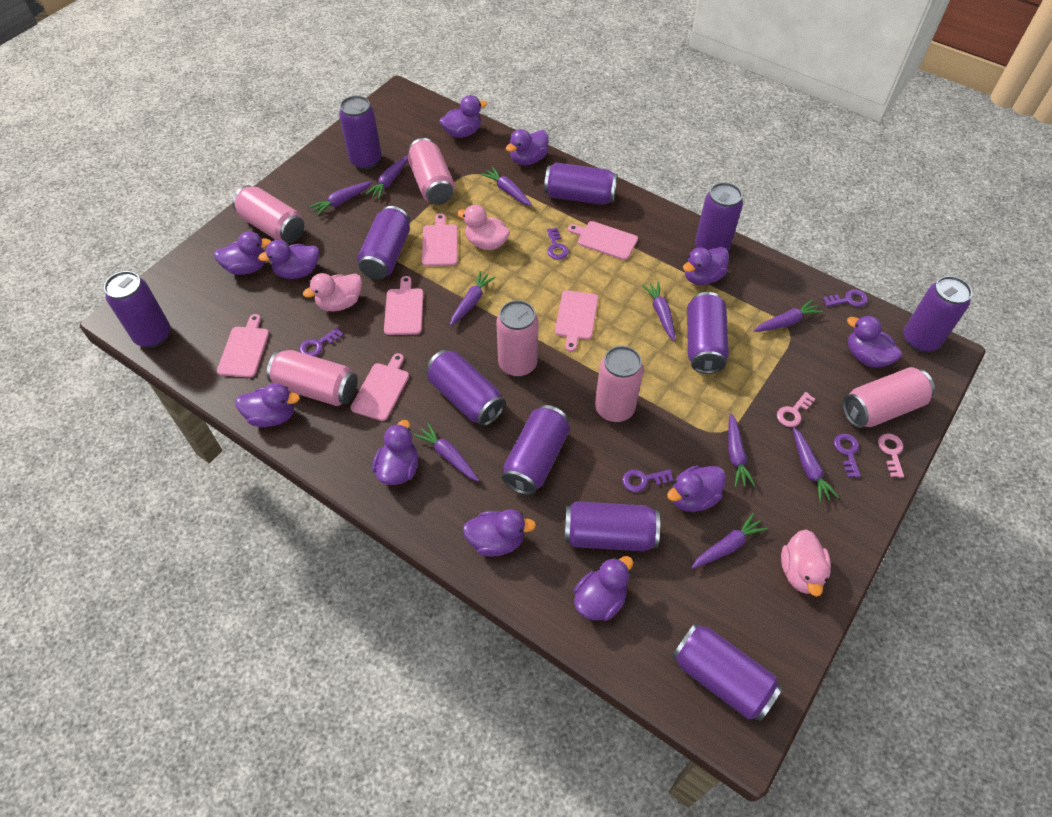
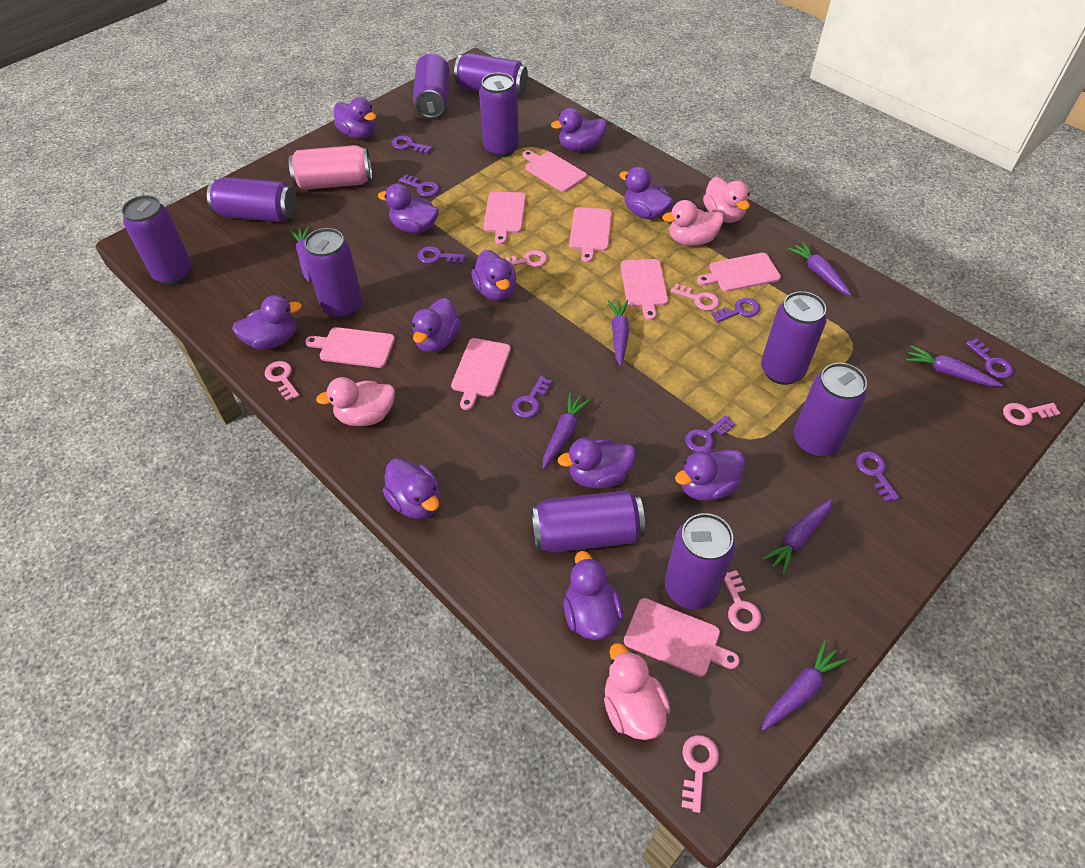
pink can: [232,185,304,243] [267,350,357,406] [408,138,455,205] [496,300,539,377] [595,346,644,423] [842,367,935,428] = 6 -> [289,145,372,190] = 1
pink cutting board: [217,314,269,378] [350,353,409,421] [384,276,424,335] [422,213,458,266] [555,290,598,352] [568,221,638,260] = 6 -> [305,327,395,368] [451,338,511,410] [483,191,526,245] [523,150,587,192] [569,207,612,262] [621,259,668,320] [624,598,740,677] [697,253,781,292] = 8
pink duck: [303,273,362,312] [457,205,510,250] [781,529,831,597] = 3 -> [316,377,395,426] [604,643,670,740] [662,200,724,246] [703,177,750,223] = 4
pink key: [777,392,815,427] [878,433,904,478] = 2 -> [265,361,299,401] [505,250,547,267] [670,283,720,311] [681,735,719,813] [724,570,761,632] [1003,403,1061,426] = 6
purple can: [104,271,170,348] [339,96,382,170] [357,206,410,280] [426,350,506,426] [502,405,570,495] [544,162,617,205] [564,501,660,551] [672,623,782,721] [687,292,729,374] [695,182,743,251] [903,276,972,352] = 11 -> [121,195,192,285] [207,177,297,222] [304,228,363,319] [413,54,450,118] [454,53,528,96] [479,73,519,157] [532,490,645,553] [665,513,735,610] [761,291,827,385] [794,363,867,457] = 10
purple carrot: [309,181,372,216] [366,155,408,199] [414,423,479,482] [450,271,496,326] [481,167,532,206] [642,281,676,341] [691,513,768,569] [728,413,755,487] [754,299,823,332] [793,427,839,503] = 10 -> [290,226,311,283] [543,393,591,469] [608,300,629,366] [761,641,848,731] [762,499,833,575] [788,241,852,296] [906,345,1003,387] = 7
purple key: [299,328,343,357] [547,228,569,259] [622,469,673,492] [823,289,868,307] [834,434,861,478] = 5 -> [392,136,432,154] [399,174,439,197] [418,246,466,264] [512,376,552,418] [685,415,735,452] [711,298,760,323] [856,452,900,502] [966,338,1013,378] = 8

